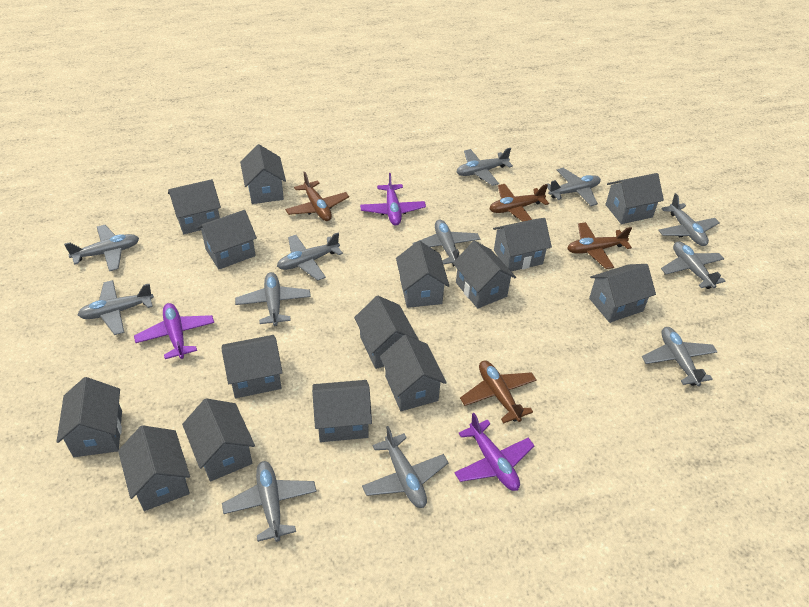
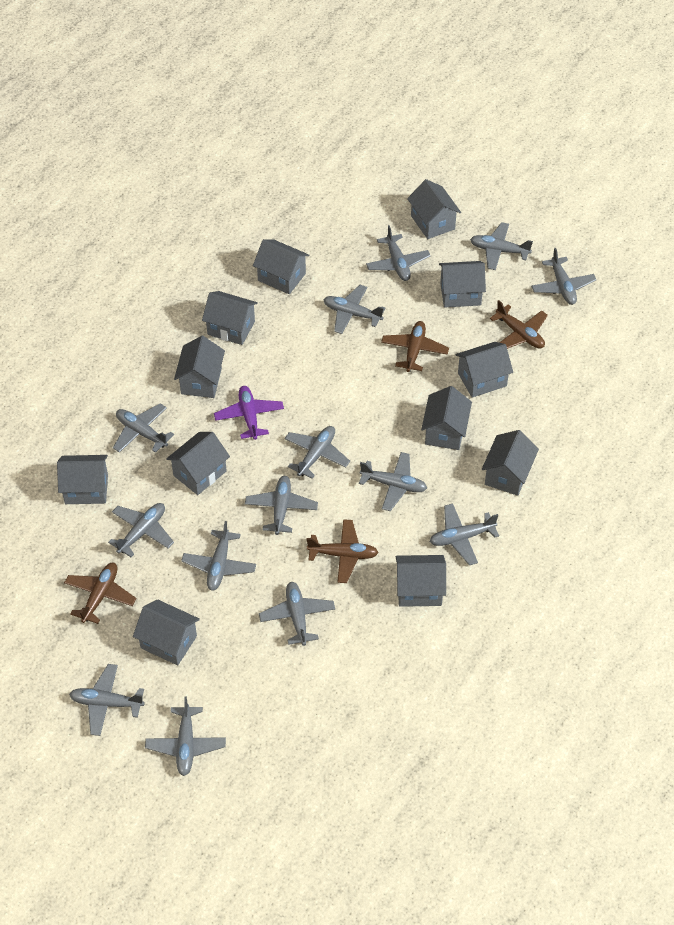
grey house: [56,377,122,457] [118,425,190,511] [168,179,221,234] [182,398,255,481] [197,210,257,269] [222,335,283,398] [240,144,286,204] [312,380,372,442] [354,296,418,369] [380,335,447,411] [396,241,449,308] [453,241,516,309] [493,218,552,271] [589,264,656,323] [605,173,664,224] = 15 -> [57,455,108,504] [133,599,200,666] [166,432,230,495] [174,336,225,398] [202,291,258,345] [253,239,309,294] [395,555,446,607] [407,179,461,239] [421,386,472,450] [439,261,486,307] [455,342,513,398] [482,430,539,496] = 12
grey plane: [64,225,139,271] [78,280,154,335] [222,461,317,542] [235,272,311,326] [277,233,343,281] [362,426,449,508] [413,220,480,266] [457,148,513,186] [547,168,601,206] [642,327,717,386] [658,193,720,246] [661,242,725,289] = 12 -> [69,664,145,736] [108,503,174,557] [113,403,174,453] [145,697,226,776] [181,521,256,591] [245,476,318,535] [259,582,335,646] [285,426,350,479] [323,285,385,334] [359,452,427,511] [366,225,430,281] [430,504,499,565] [470,222,533,270] [531,248,596,305] = 14
purple plane: [134,303,214,359] [360,173,426,225] [454,413,535,491] = 3 -> [214,386,284,440] = 1

